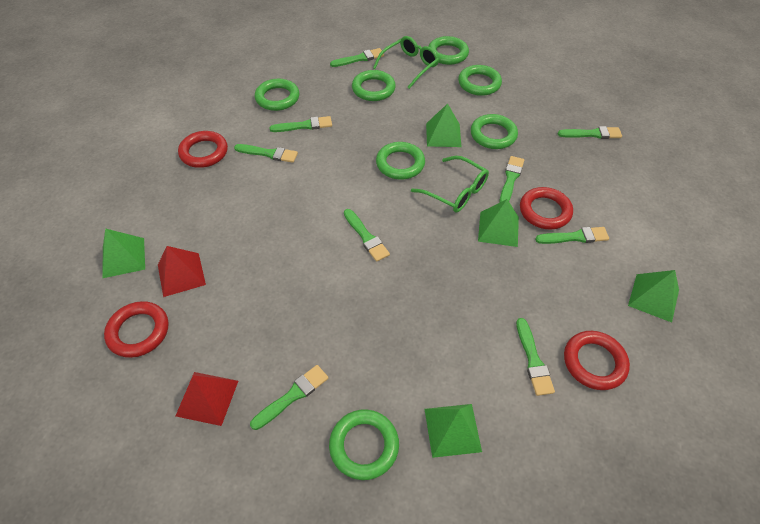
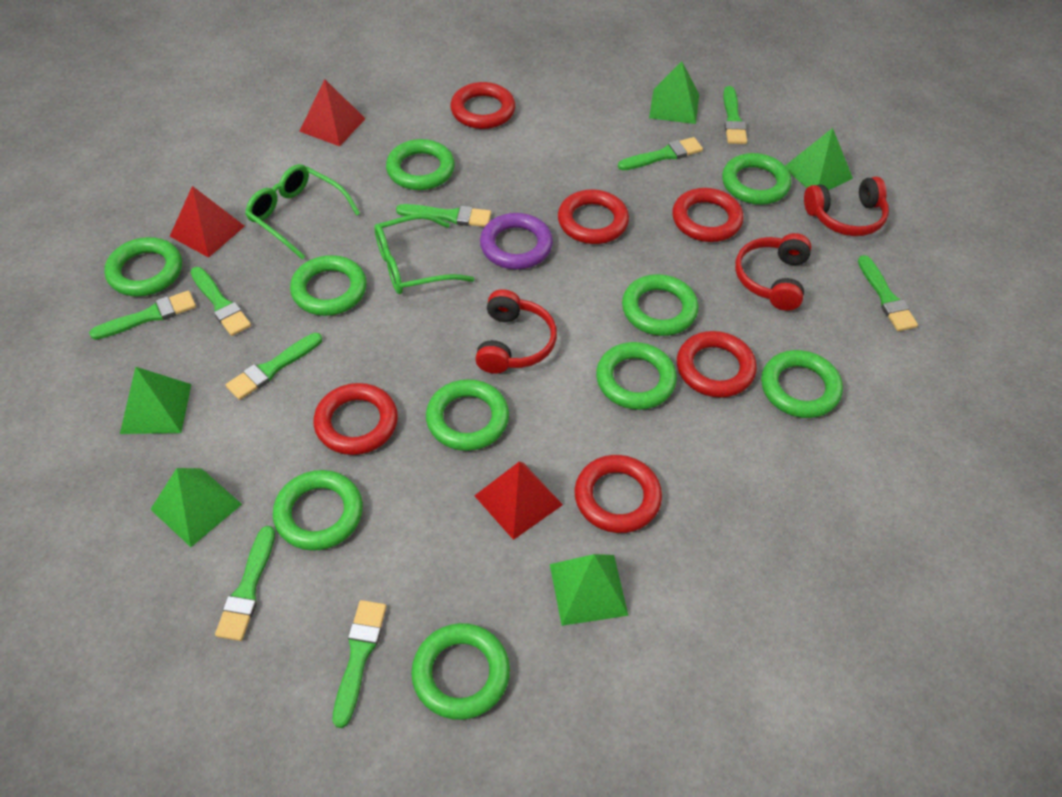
green ring: [255,78,299,111] [329,409,399,480] [352,70,396,101] [376,142,425,179] [428,36,469,65] [458,65,502,96] [471,114,518,149] = 7 -> [104,237,182,296] [272,470,363,551] [290,255,367,316] [386,139,455,190] [411,623,510,720] [426,379,509,451] [596,342,677,410] [622,274,699,336] [722,153,791,205] [761,350,843,418] = 10
purple ring: none = 0 -> [480,213,553,269] = 1
red headphones: none = 0 -> [475,289,557,374] [735,233,812,311] [804,177,889,236] = 3
red pyramid: [158,246,206,297] [176,372,238,426] = 2 -> [170,186,245,258] [299,79,366,146] [474,461,563,540] = 3
red ring: [104,301,169,358] [178,131,228,168] [520,187,573,230] [564,331,630,390] = 4 -> [313,383,398,455] [450,82,515,129] [558,189,629,244] [574,455,662,533] [672,188,744,242] [677,331,757,398] = 6

